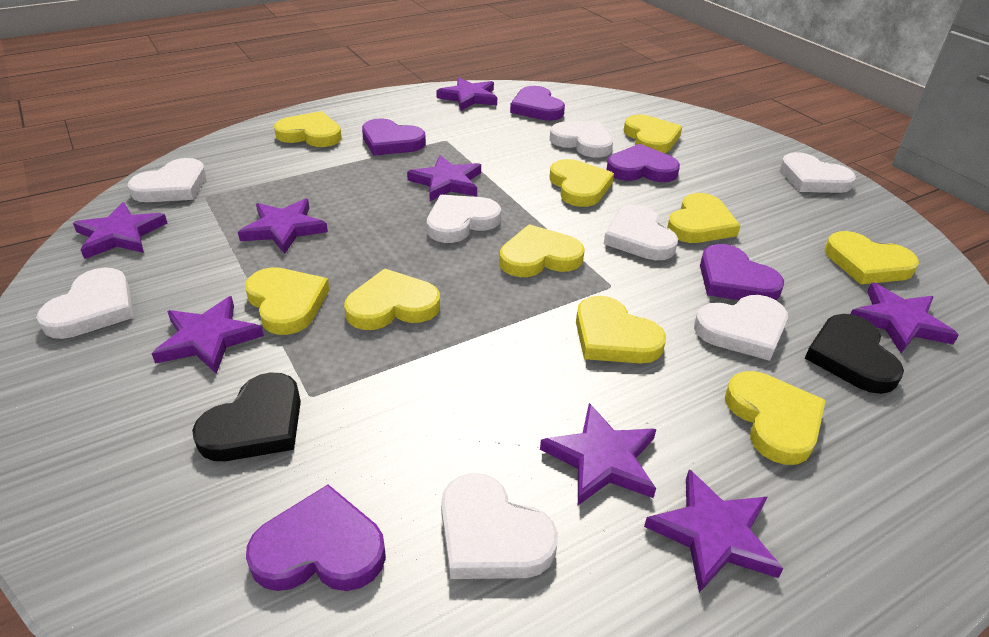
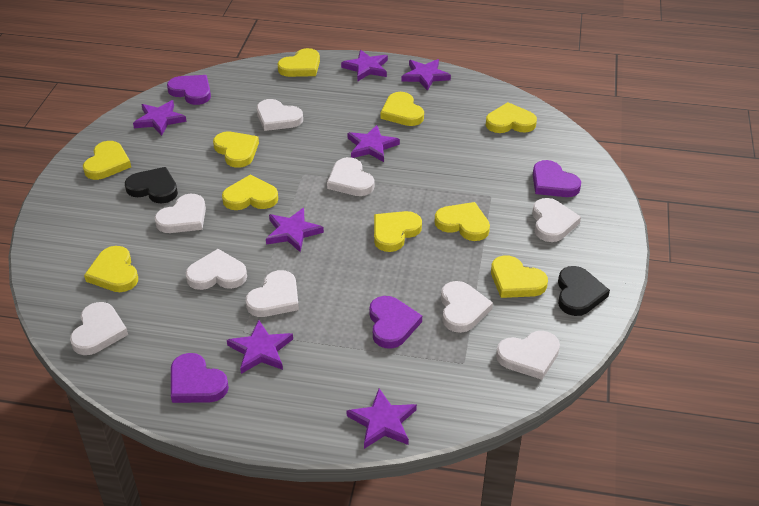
purple heart: [246,484,386,591] [362,118,426,156] [510,86,565,121] [606,144,680,182] [700,244,784,300] = 5 -> [167,75,211,105] [171,353,229,403] [369,296,422,349] [533,160,581,197] = 4
purple star: [73,202,167,259] [151,296,264,374] [238,199,328,254] [407,155,481,201] [436,77,497,111] [540,403,656,505] [644,469,783,593] [851,282,959,354] = 8 -> [133,100,187,136] [227,320,293,374] [266,208,324,252] [341,50,388,81] [347,388,417,449] [348,125,400,162] [402,59,451,91] = 7
white heart: [37,267,133,339] [128,158,206,202] [427,195,501,243] [441,473,558,579] [550,121,613,158] [604,205,678,260] [694,295,788,361] [780,152,856,193] = 8 -> [70,302,128,355] [155,194,206,233] [185,249,247,290] [246,270,299,317] [257,99,303,131] [327,157,374,196] [441,281,493,333] [496,331,560,380] [532,198,581,242] = 9

